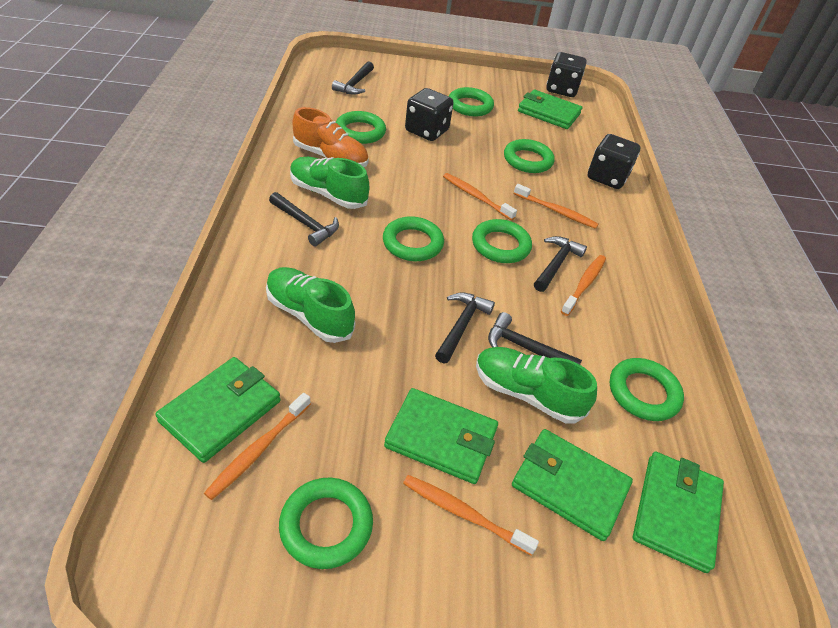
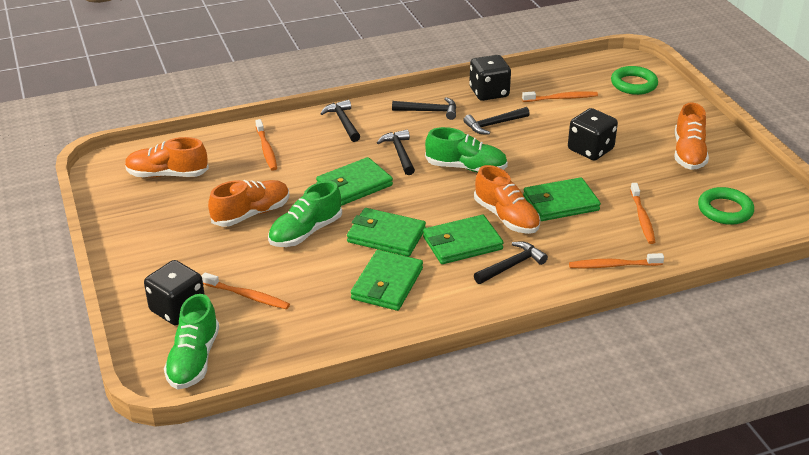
green ring: [279,478,373,569] [336,111,386,144] [383,216,444,261] [449,87,494,116] [472,219,532,263] [504,139,555,173] [610,358,684,421] = 7 -> [611,66,658,95] [698,187,754,225] = 2
orange shoe: [293,107,369,167] = 1 -> [125,137,209,177] [208,180,290,227] [474,165,541,234] [674,102,709,170] = 4

